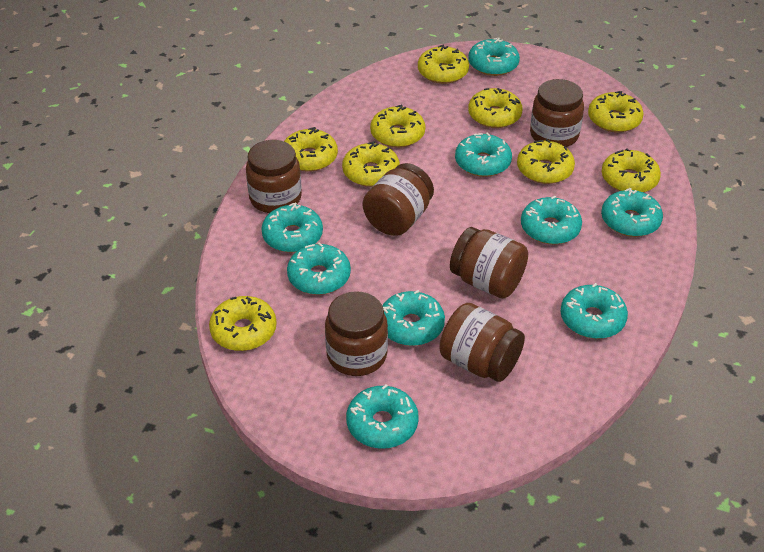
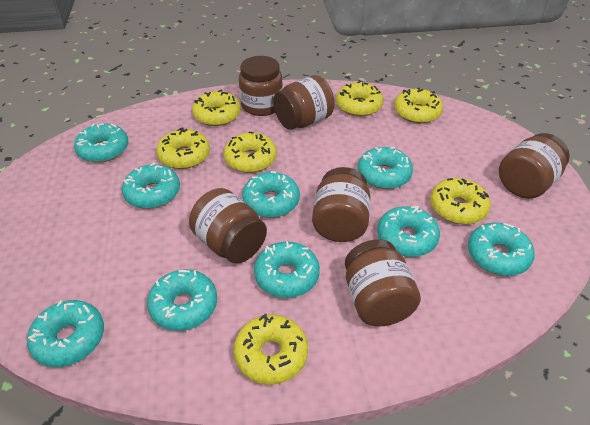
yellow donut: [209,296,277,351] [284,127,338,172] [342,141,400,187] [370,105,425,148] [418,45,469,84] [468,88,523,128] [517,139,575,184] [588,91,644,133] [602,148,661,192] = 9 -> [156,127,210,169] [192,90,241,126] [224,132,277,173] [234,314,308,385] [336,81,383,116] [394,88,443,123] [430,178,491,224] = 7

